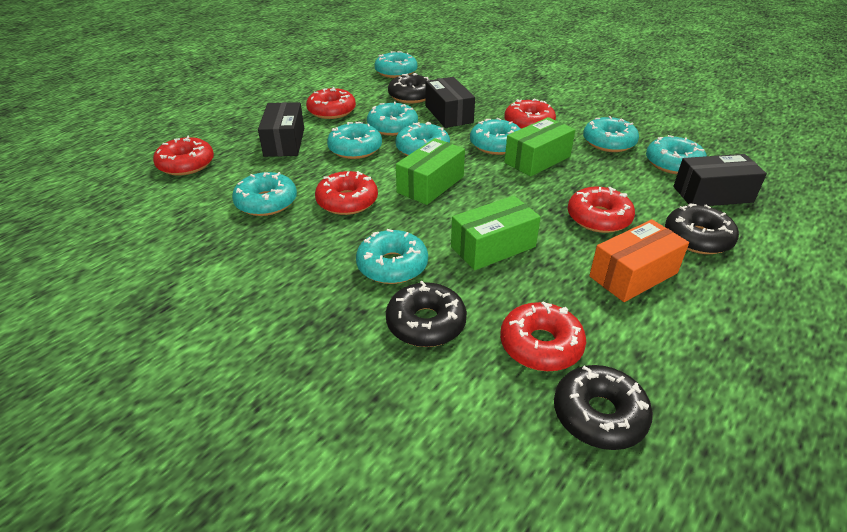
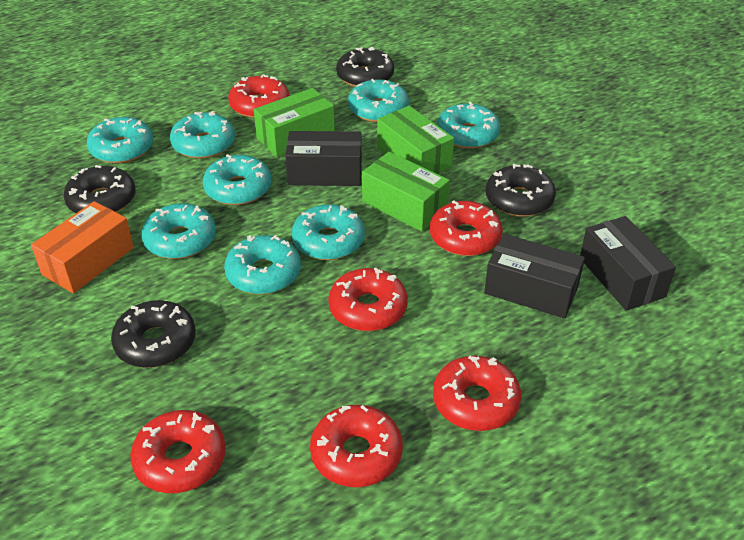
turquoise donut: [232,172,297,216] [327,122,382,159] [356,229,428,284] [367,102,418,136] [375,51,418,78] [396,122,450,156] [470,118,521,155] [583,116,639,152] [646,135,707,174] = 9 -> [87,117,153,163] [141,203,216,259] [170,111,235,159] [203,154,272,205] [224,235,301,294] [292,204,365,260] [348,79,409,122] [437,102,500,149] = 8

